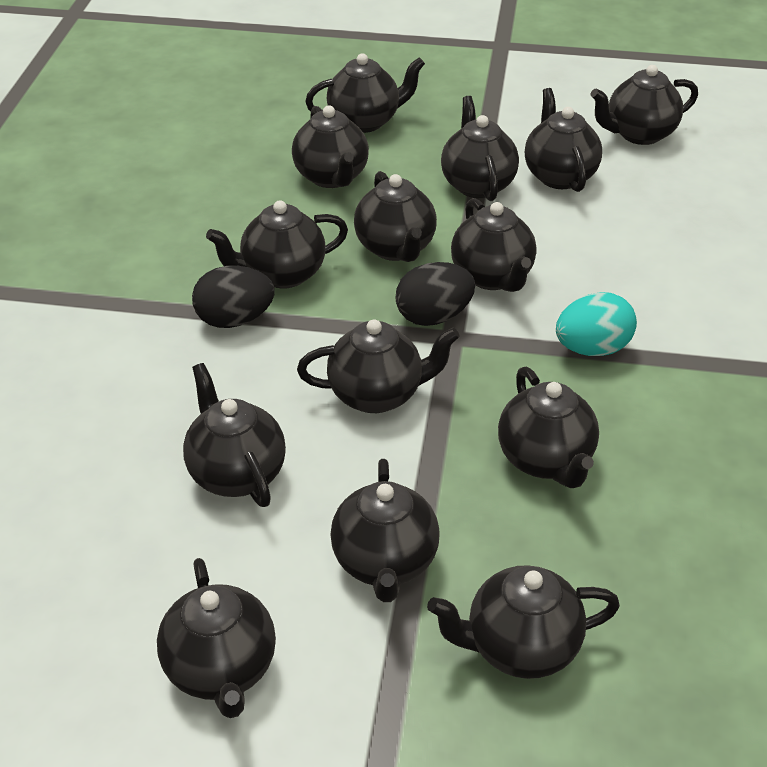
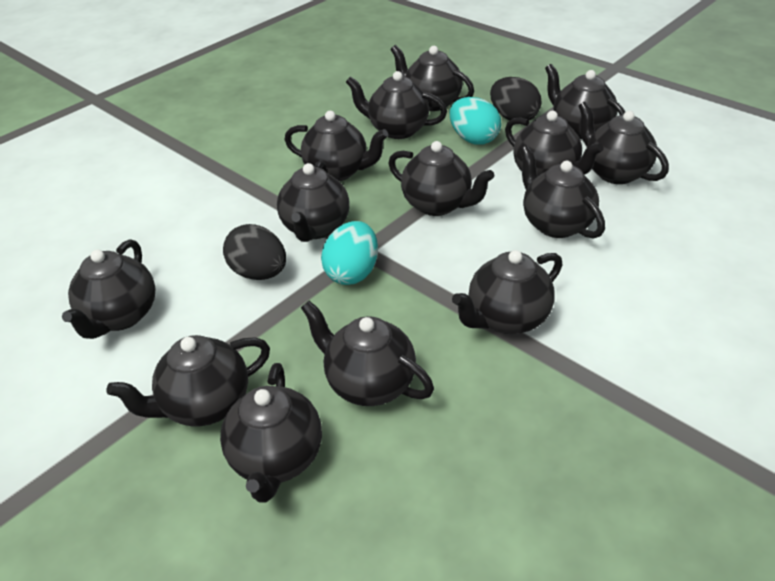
turquoise egg: [556,292,637,356] = 1 -> [321,221,378,285] [450,97,501,145] = 2

